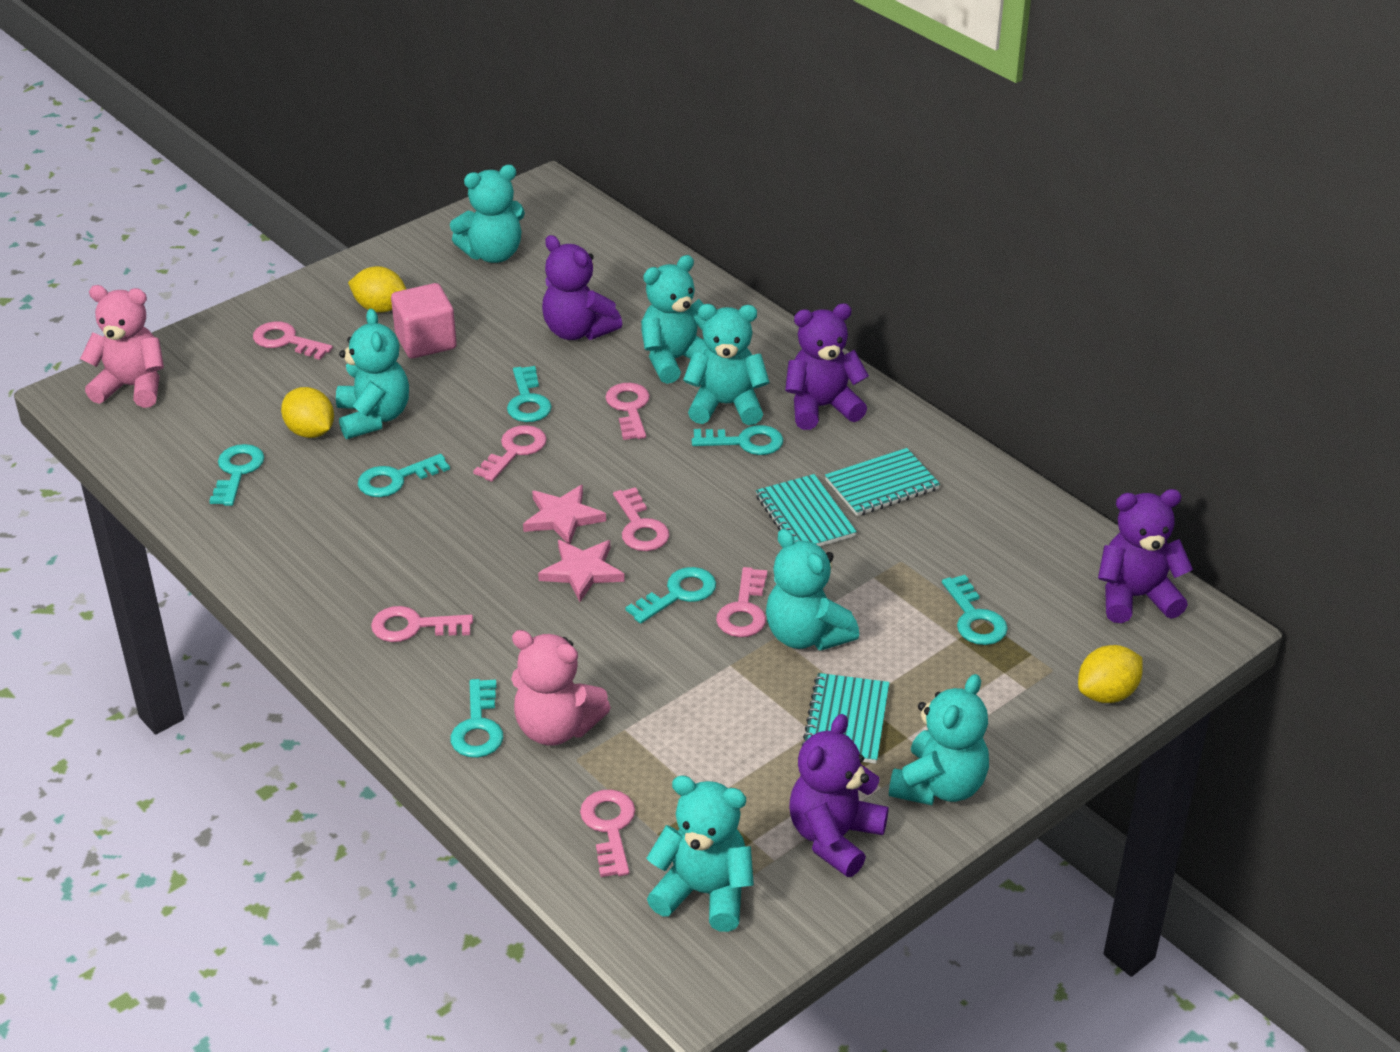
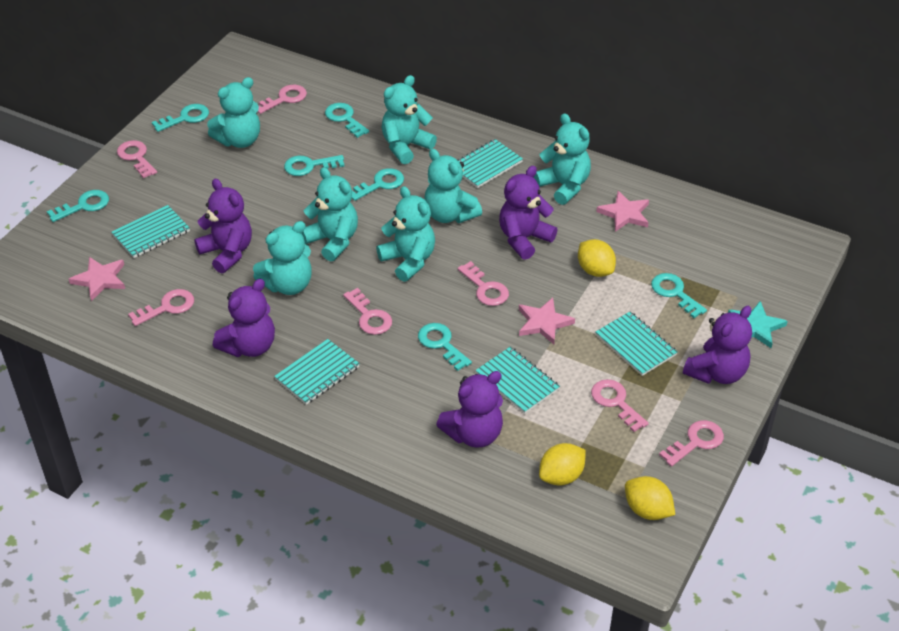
pink cube: [391,283,457,358] = 1 -> none = 0
pink star: [523,485,606,544] [538,540,625,602] = 2 -> [69,257,125,301] [519,298,575,344] [596,191,649,232] = 3
pink teddy bear: [80,285,164,408] [511,630,611,746] = 2 -> none = 0
purple teddy bear: [542,235,622,340] [785,303,869,430] [789,714,888,877] [1098,489,1193,623] = 4 -> [194,179,252,274] [213,279,275,357] [436,371,503,448] [499,166,557,260] [683,306,752,384] = 5
turquoise notebook: [756,474,857,546] [802,673,889,764] [825,448,940,516] = 3 -> [112,205,190,258] [274,339,360,405] [457,139,523,188] [475,347,560,413] [596,311,678,376] = 5
turquoise star: none = 0 -> [728,301,788,348] = 1

